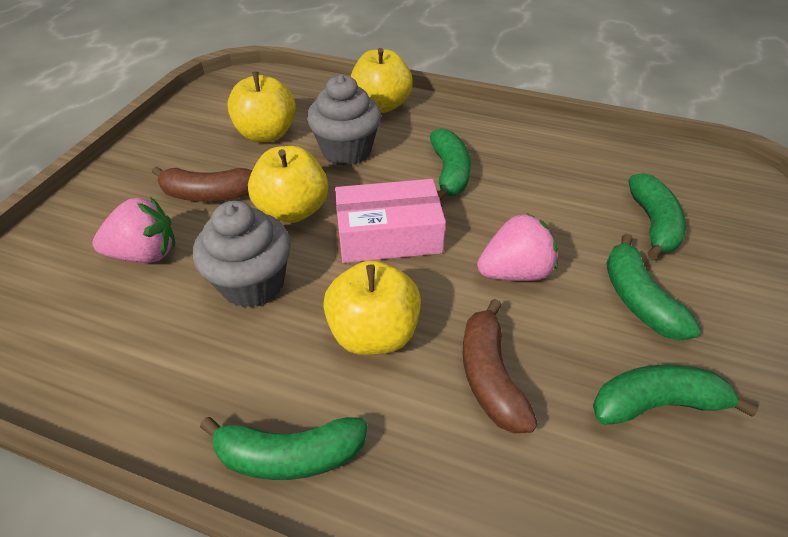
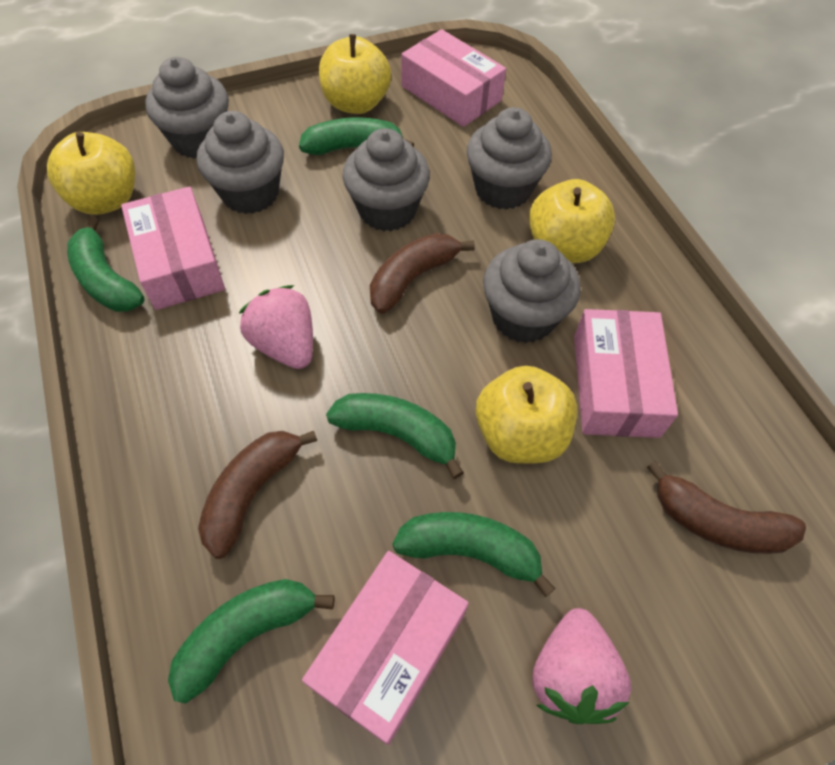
brown banana: [152,166,252,202] [463,299,538,434] = 2 -> [198,431,317,559] [370,233,475,313] [647,461,806,554] = 3
grey cupcake: [193,201,291,308] [307,74,381,166] = 2 -> [145,57,229,159] [197,111,284,214] [343,128,430,231] [467,107,552,210] [483,239,581,343] = 5
pink box: [335,179,446,263] = 1 -> [121,187,225,310] [302,551,469,745] [401,29,506,127] [574,309,678,438] = 4

